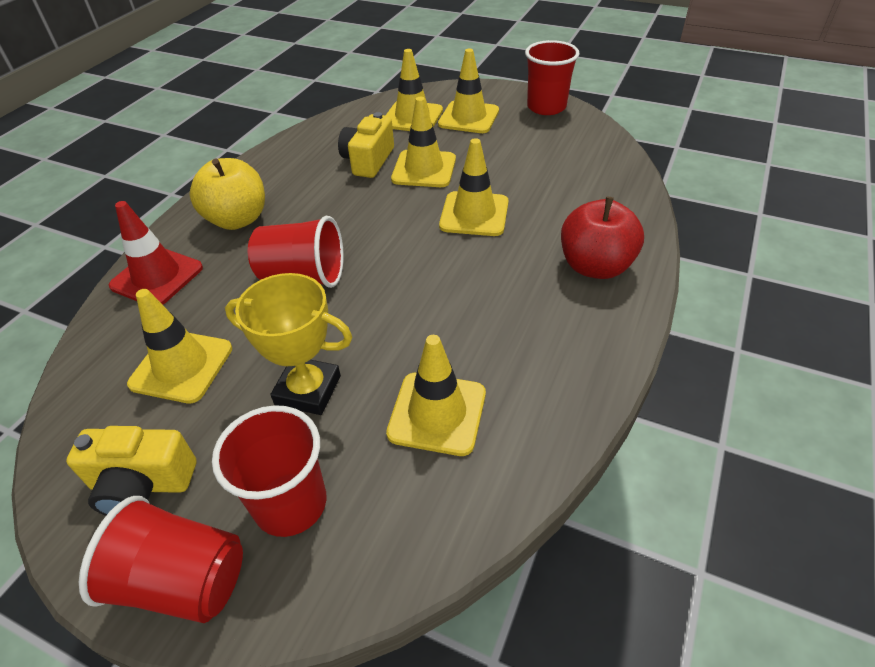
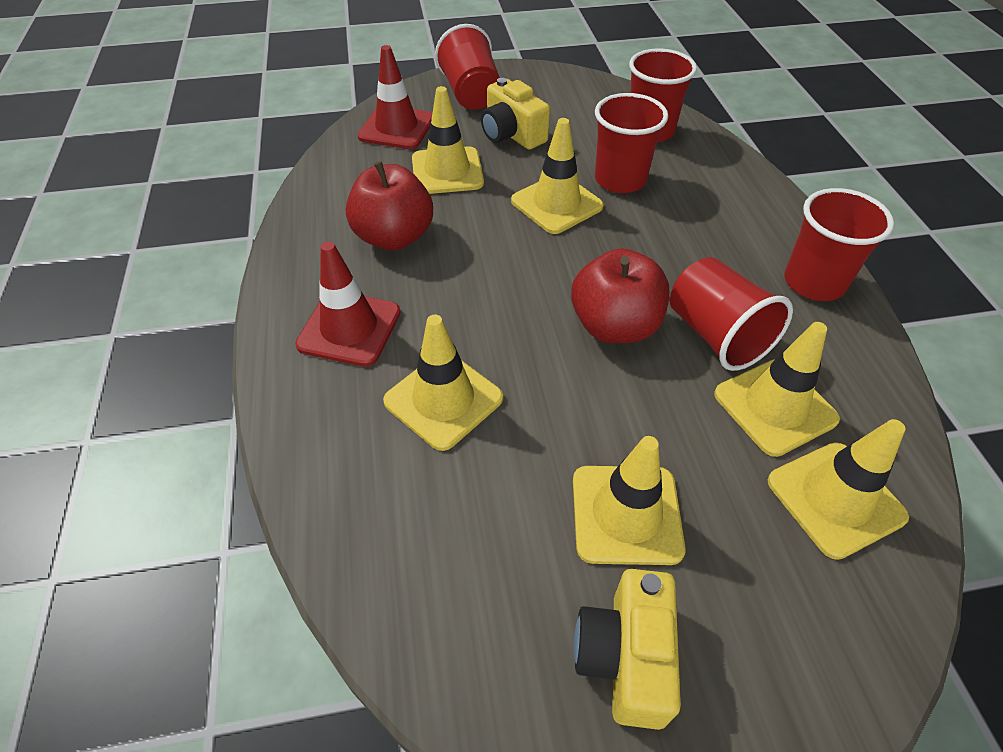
red apple: [561,197,644,279] = 1 -> [346,161,433,251] [571,248,669,343] = 2
red cup: [79,496,243,623] [212,405,326,537] [248,216,344,288] [525,40,580,115] = 4 -> [435,24,500,110] [595,93,668,193] [629,48,697,142] [670,257,793,371] [784,188,894,301] = 5
red traffic cone: [109,201,203,305] = 1 -> [295,241,400,367] [357,45,432,149] = 2
yellow apple: [190,158,265,230] = 1 -> none = 0
yellow trophy: [225,273,352,415] = 1 -> none = 0

